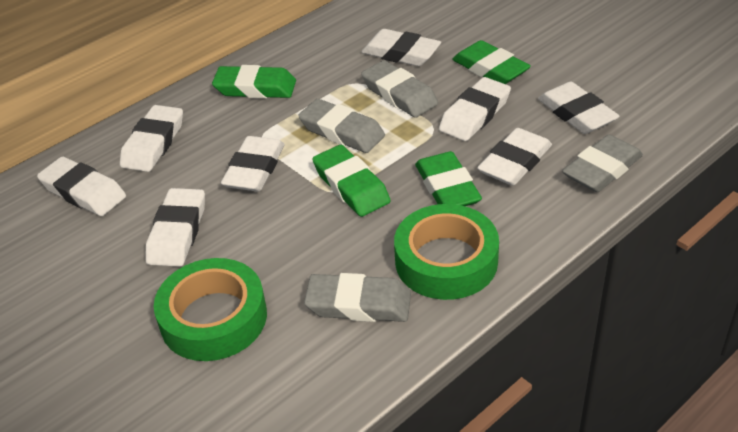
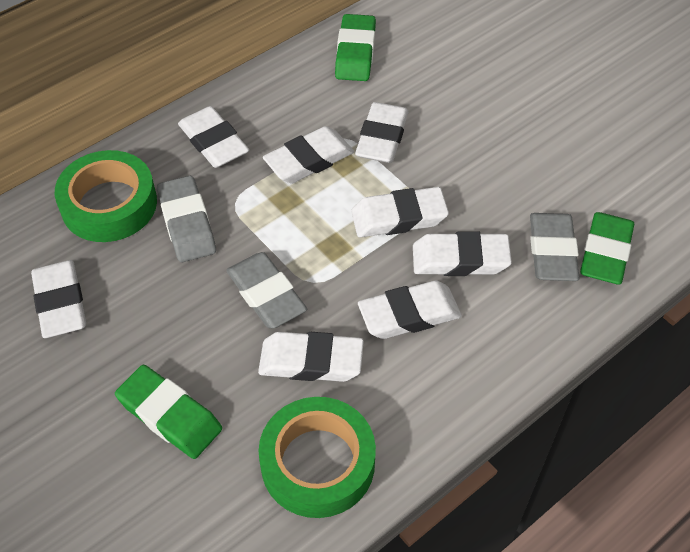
green eraser: [212,65,296,99] [312,145,391,217] [415,151,482,206] [452,40,531,84] = 4 -> [115,365,222,459] [335,14,376,81] [580,212,634,285] = 3
grey eraser: [298,99,385,153] [304,273,411,322] [361,60,438,118] [562,135,643,192] = 4 -> [157,176,216,262] [226,252,307,329] [530,213,580,281] = 3

